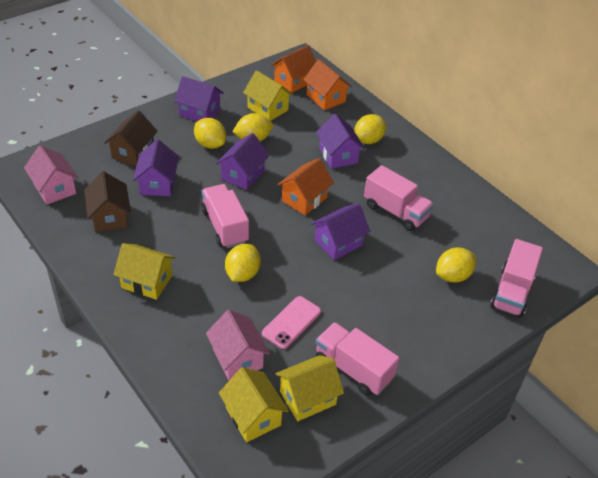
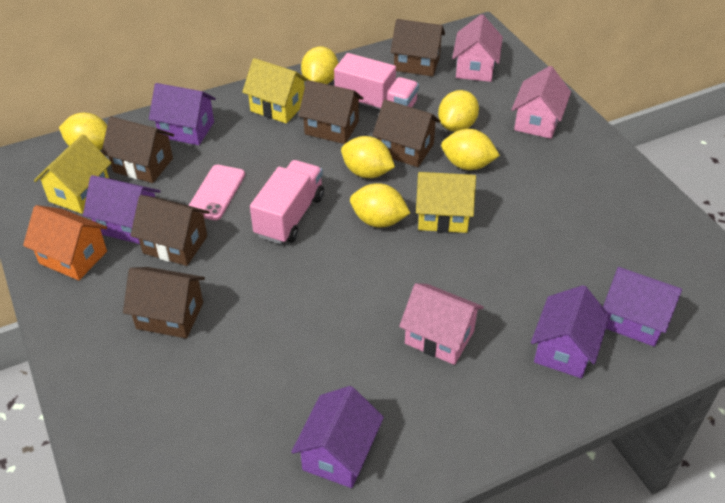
brown house: [84,171,131,232] [104,110,158,166] = 2 -> [102,116,174,183] [123,267,205,338] [131,195,209,266] [298,80,363,144] [372,100,441,167] [391,19,445,76] = 6
orange house: [271,45,316,93] [277,158,334,215] [303,59,352,110] = 3 -> [23,205,107,280] = 1
pink house: [24,145,78,205] [206,310,270,381] = 2 -> [399,283,484,365] [452,14,503,82] [511,66,571,139] = 3
pink truck: [201,184,249,248] [316,322,399,396] [364,165,434,231] [490,239,543,317] = 4 -> [250,160,324,244] [334,53,419,110] = 2
yellow house: [113,243,176,300] [219,367,289,442] [243,70,293,121] [276,355,344,421] = 4 -> [34,134,111,214] [242,58,309,123] [416,172,476,233] = 3
yellow lemon: [194,118,226,149] [225,244,261,282] [232,113,273,141] [354,114,386,144] [436,248,476,283] = 5 -> [59,113,107,150] [301,46,338,84] [341,136,395,178] [350,183,410,228] [438,90,479,132] [441,129,500,170] = 6

